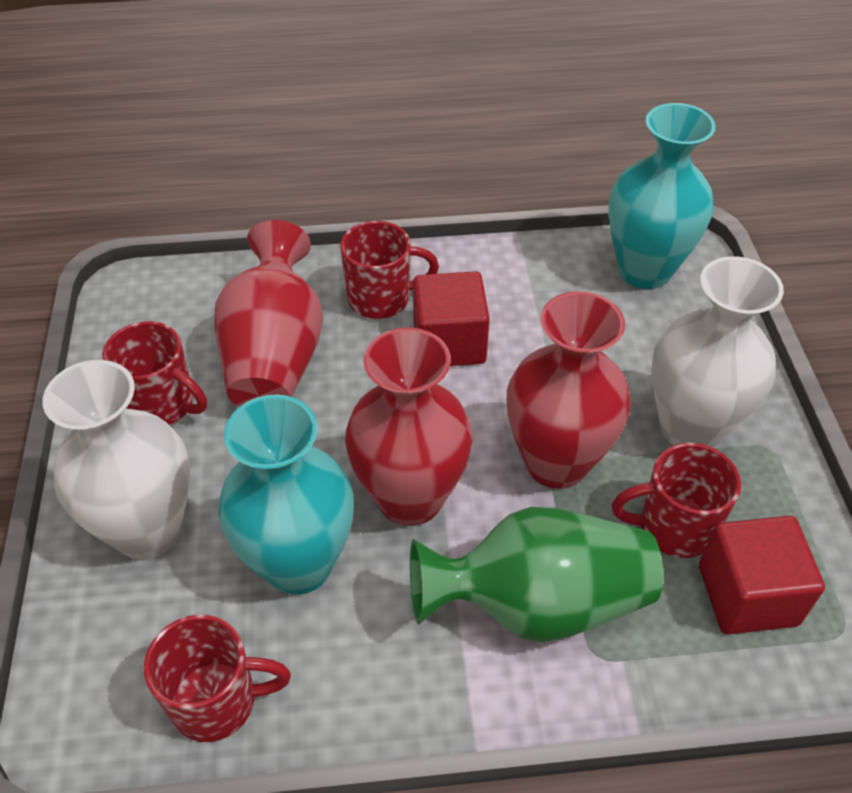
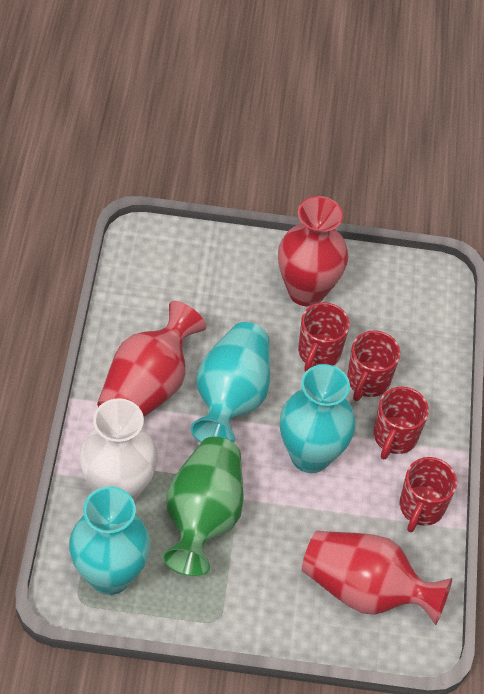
red cube: [413,271,490,366] [699,516,825,635] = 2 -> none = 0
turquoise vase: [218,395,354,595] [608,103,716,289] = 2 -> [69,486,151,595] [190,322,270,443] [280,364,356,473] = 3
white vase: [43,360,190,559] [651,256,784,448] = 2 -> [79,398,158,502] = 1

